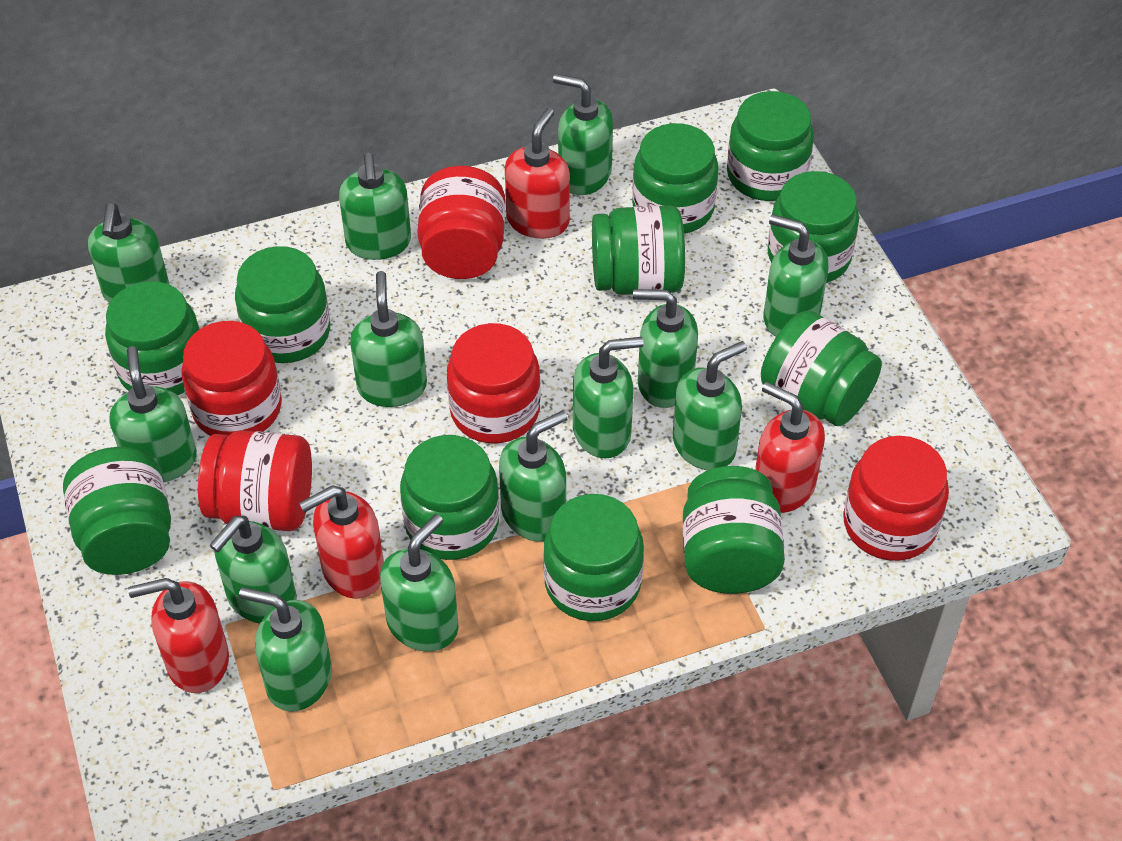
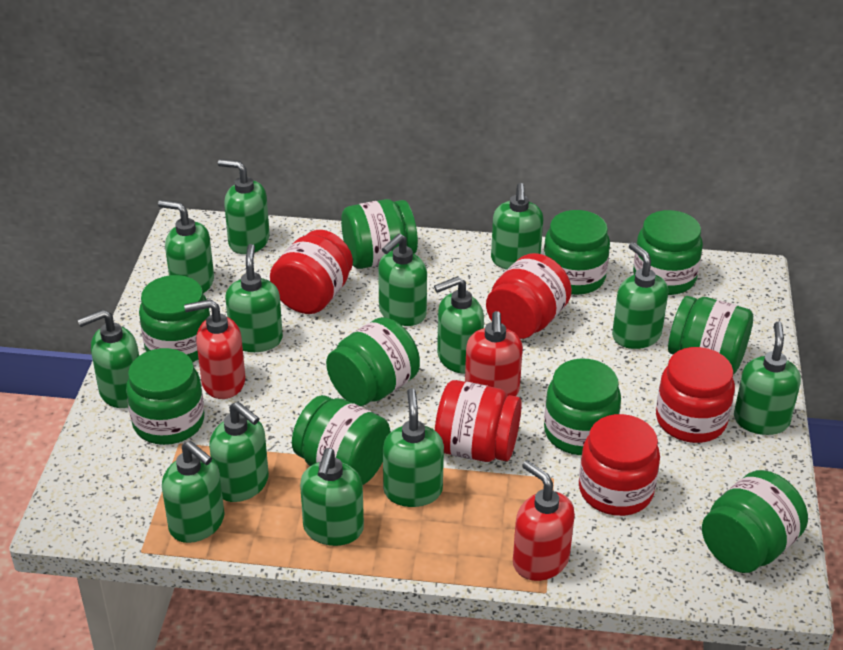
green jar: [63,447,171,575] [105,281,200,395] [235,246,330,363] [400,435,499,560] [543,494,644,621] [592,205,685,295] [632,123,719,234] [683,466,785,594] [727,91,814,201] [761,310,882,426] [768,171,859,283] = 11 -> [126,348,204,445] [139,275,210,362] [292,395,391,485] [326,317,420,406] [341,199,418,269] [543,210,610,295] [544,358,621,455] [633,210,703,295] [668,296,753,374] [702,470,808,573] = 10
red soap dispenser: [128,578,229,693] [299,485,384,599] [505,108,570,239] [755,382,825,513] = 4 -> [184,299,245,399] [465,311,523,396] [513,460,575,581] = 3

